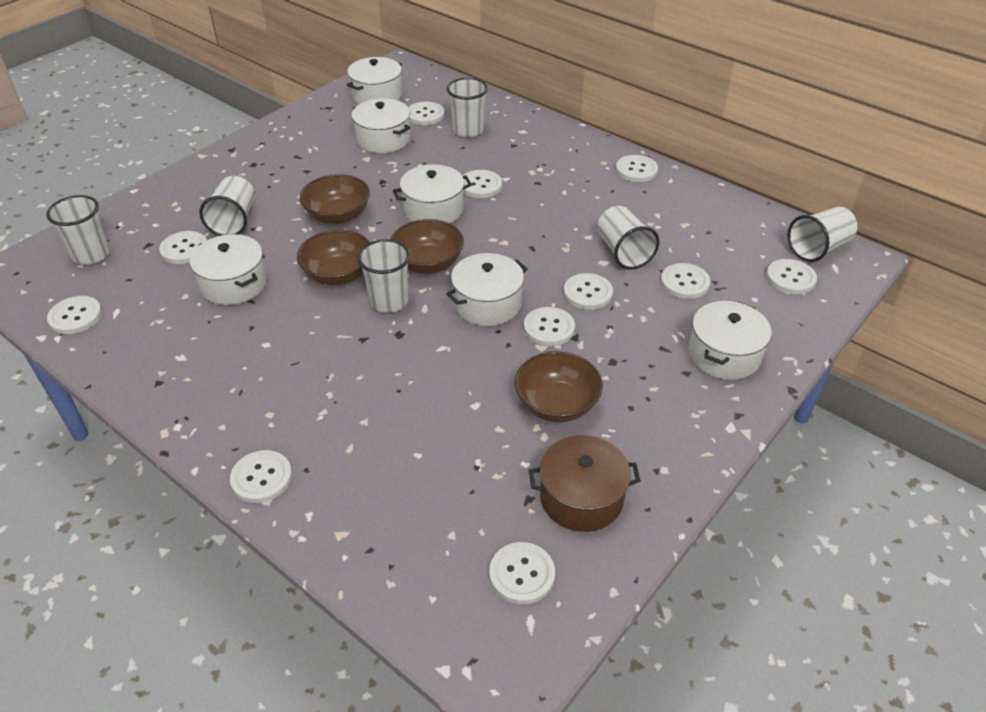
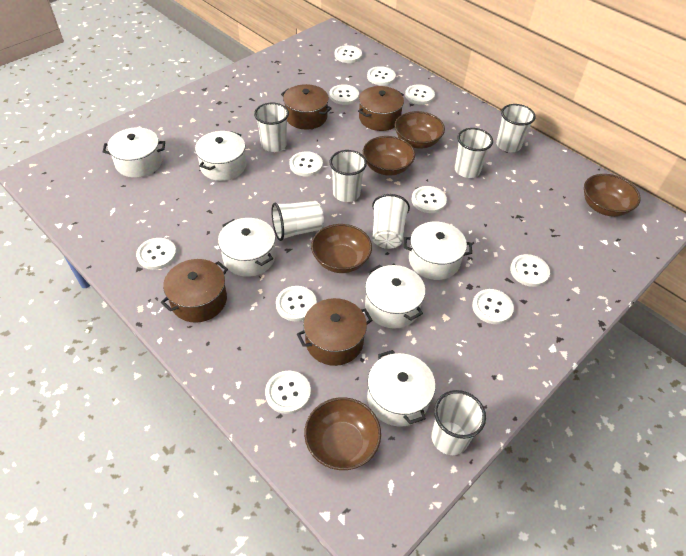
brown bowl: [297,230,370,285] [300,174,370,224] [390,219,464,274] [515,351,603,422] = 4 -> [304,397,381,470] [311,224,372,273] [363,136,415,176] [395,111,445,149] [584,174,641,217] = 5
brown pot: [529,435,641,532] = 1 -> [161,259,228,323] [281,84,332,130] [297,298,372,366] [358,86,404,131] = 4
white cup: [46,195,110,265] [200,176,255,236] [357,239,410,313] [447,78,488,138] [597,206,659,269] [787,207,857,262] = 6 -> [254,103,289,152] [272,201,324,241] [330,150,367,202] [372,194,410,249] [431,390,486,455] [455,128,493,178] [496,104,535,152] = 7

